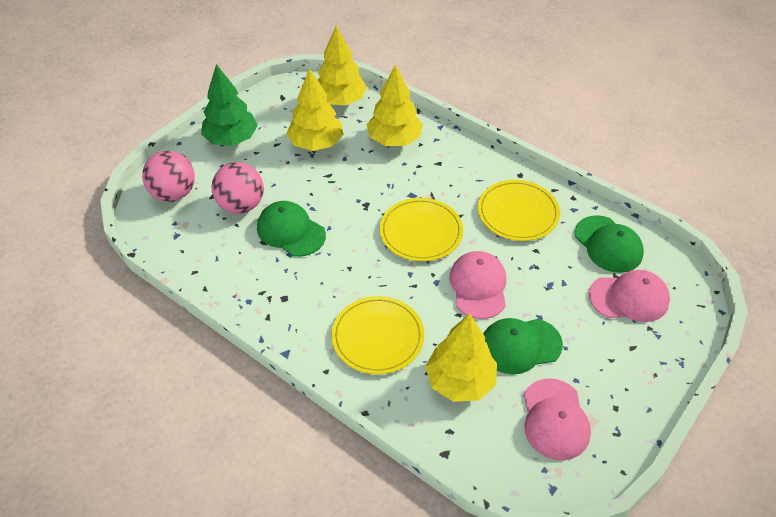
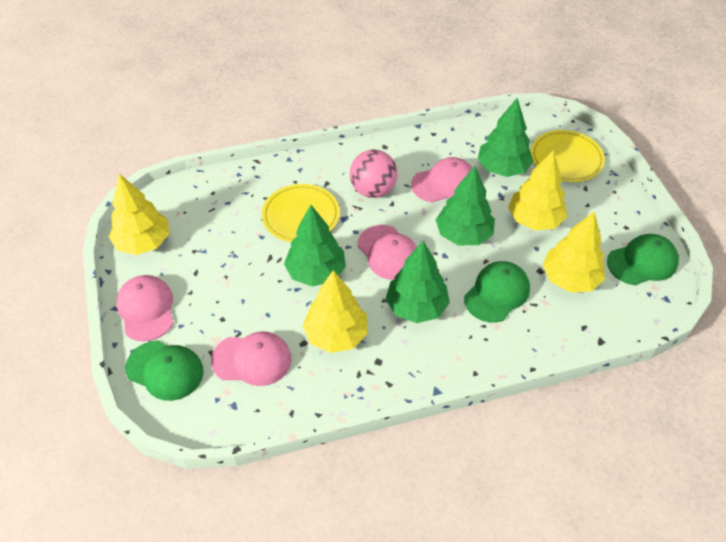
green tree: [201,64,258,146] = 1 -> [284,205,346,287] [386,241,450,323] [436,166,495,245] [478,98,534,177] = 4
pink ball: [142,151,195,202] [212,162,264,214] = 2 -> [350,150,398,198] = 1
pink cap: [449,251,506,319] [524,378,591,460] [589,270,670,322] = 3 -> [116,275,174,342] [211,331,291,386] [358,225,417,280] [411,157,473,203] = 4
yellow plate: [332,296,424,374] [380,198,463,261] [478,180,560,241] = 3 -> [262,184,340,242] [531,130,605,182] = 2

